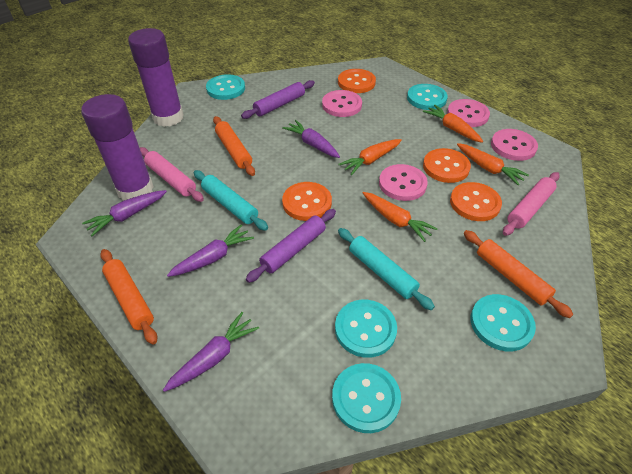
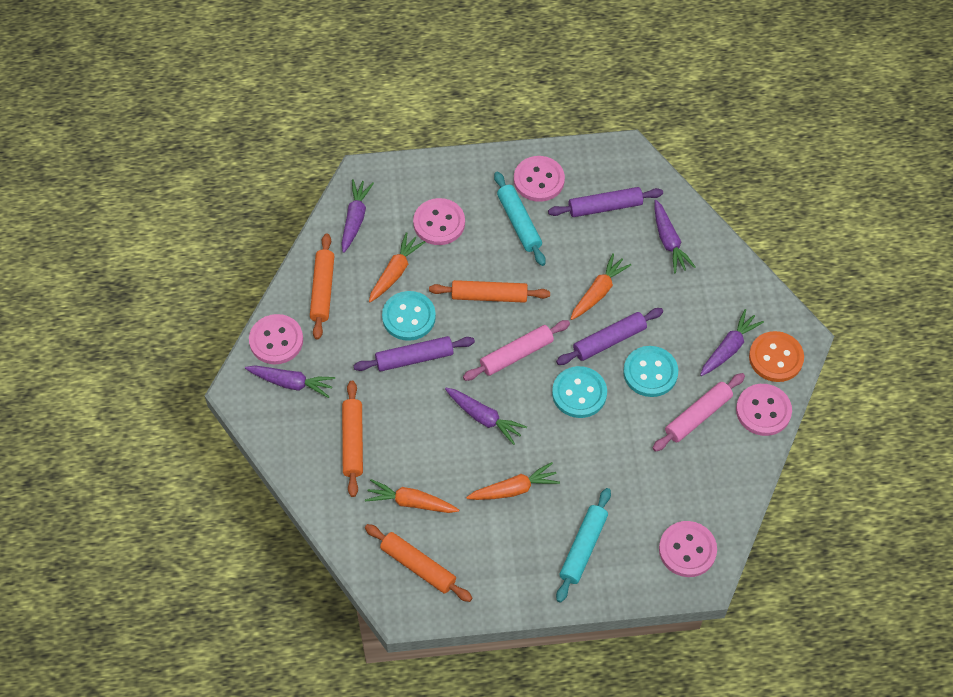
orange button: [282,182,332,221] [338,69,376,93] [423,148,471,183] [450,182,502,221] = 4 -> [749,331,804,382] = 1
orange rolling pin: [100,249,157,344] [213,116,255,176] [464,230,574,318] = 3 -> [310,233,334,340] [342,381,363,497] [365,524,472,602] [429,280,550,303] = 4
pink button: [322,90,362,117] [379,164,428,201] [447,99,490,127] [491,129,538,161] = 4 -> [249,314,303,364] [413,198,465,245] [514,156,565,202] [659,521,717,577] [736,384,792,436] = 5
purple carrot: [82,190,167,236] [163,312,259,392] [167,225,254,277] [282,120,340,158] = 4 -> [245,365,335,398] [341,179,374,253] [445,388,527,445] [654,200,696,274] [700,309,764,376] = 5
purple glue stick: [81,94,154,201] [128,28,184,127] = 2 -> none = 0
purple rolling pin: [241,80,315,119] [246,209,336,283] = 2 -> [353,336,475,371] [548,187,663,217] [556,308,663,365] = 3
turquoise button: [206,74,245,100] [332,363,401,433] [335,300,397,358] [407,84,448,110] [470,294,536,351] = 5 -> [382,291,436,341] [552,366,607,418] [623,346,678,397] = 3

